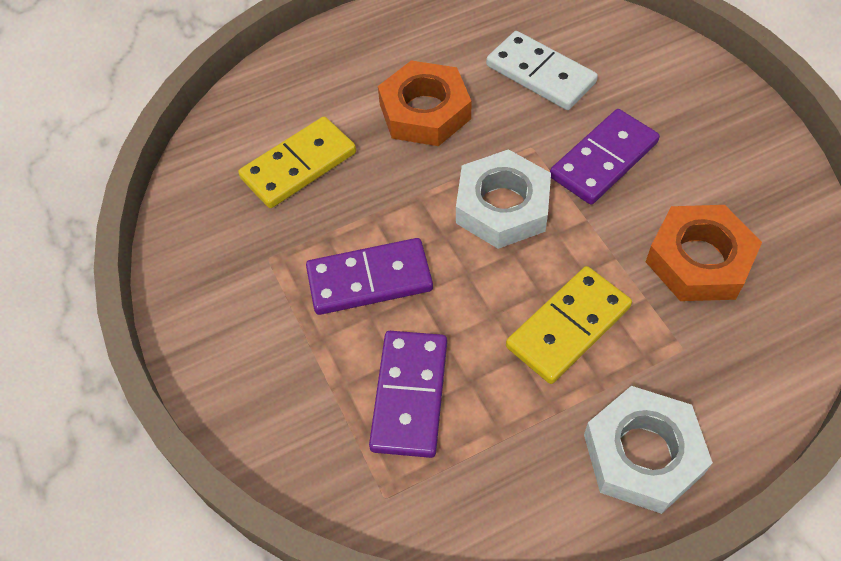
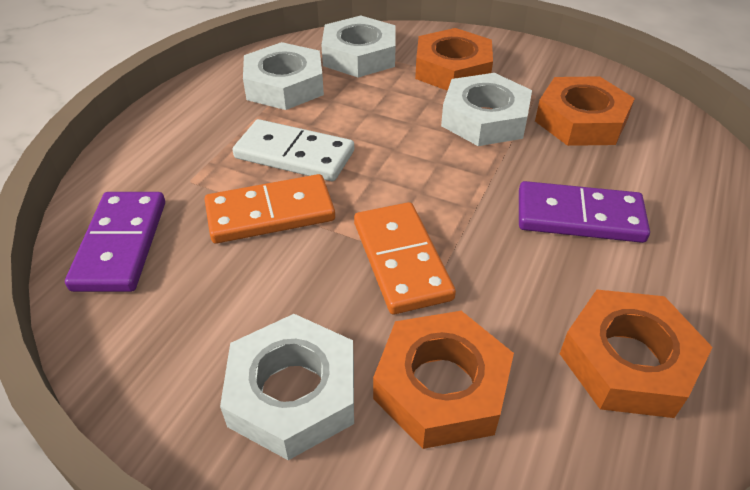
orange domino: none = 0 -> [205,174,335,244] [354,202,456,314] = 2
orange nut: [378,61,472,146] [646,205,762,301] = 2 -> [373,311,514,449] [415,28,493,91] [535,76,635,146] [560,290,713,418] = 4
purple domino: [306,238,433,315] [369,331,447,458] [550,109,660,205] = 3 -> [65,192,165,292] [519,181,650,243] = 2
white nut: [456,149,551,249] [584,386,713,514] = 2 -> [220,314,354,460] [243,42,324,110] [321,16,396,78] [441,73,532,146] = 4
yellow domino: [238,117,356,208] [506,266,632,384] = 2 -> none = 0

